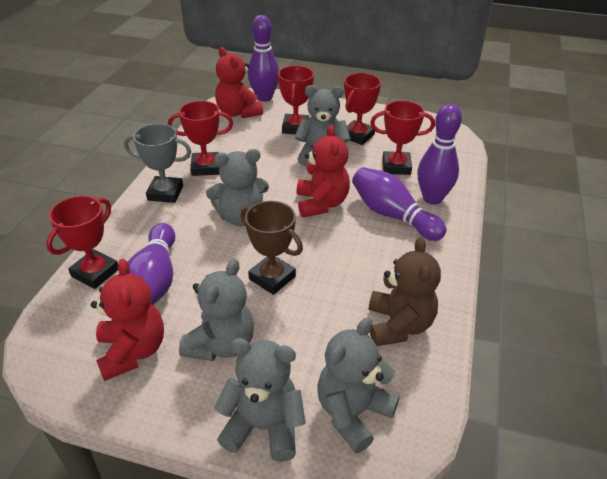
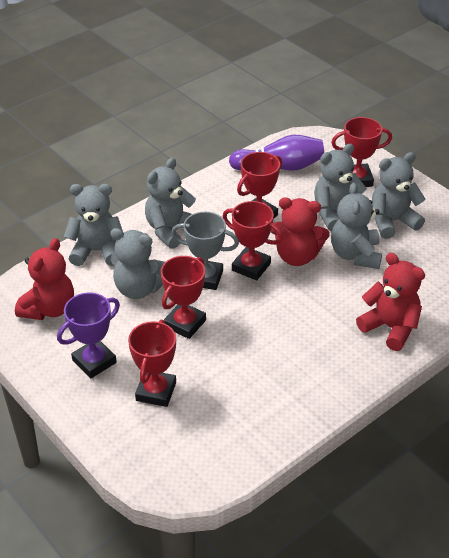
brown teddy bear: [369,237,441,346] = 1 -> none = 0
brown trophy: [241,201,303,295] = 1 -> none = 0
grey teddy bear: [179,259,254,361] [206,149,269,226] [214,338,306,462] [295,85,350,166] [317,317,400,453] = 5 -> [64,184,123,266] [110,228,165,299] [145,158,196,249] [314,144,367,231] [331,183,382,269] [372,152,426,239] = 6
purple bowling pin: [128,223,175,305] [248,15,279,102] [352,167,447,241] [417,104,462,204] = 4 -> [229,135,324,171] = 1
purple trophy: none = 0 -> [57,292,120,378] = 1

